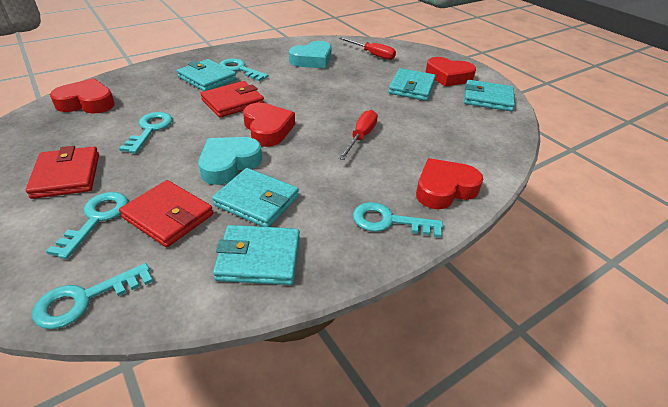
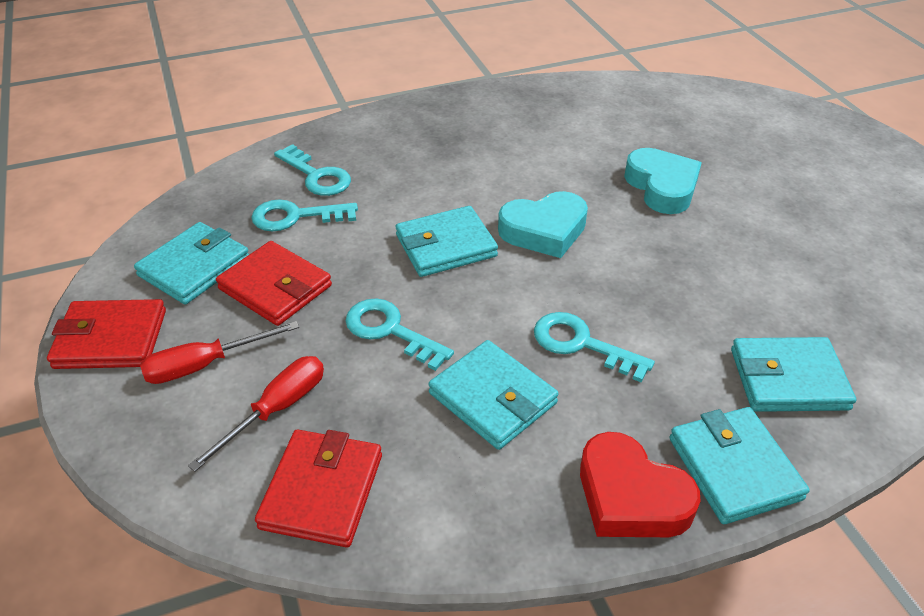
red heart: [50,78,115,114] [243,103,295,147] [416,158,483,209] [426,57,476,87] = 4 -> [580,432,701,537] = 1
turquoise key: [32,263,153,329] [46,192,128,259] [119,112,172,153] [220,58,268,81] [353,202,443,238] = 5 -> [251,199,358,231] [274,144,351,196] [346,298,454,371] [534,312,655,382] = 4

